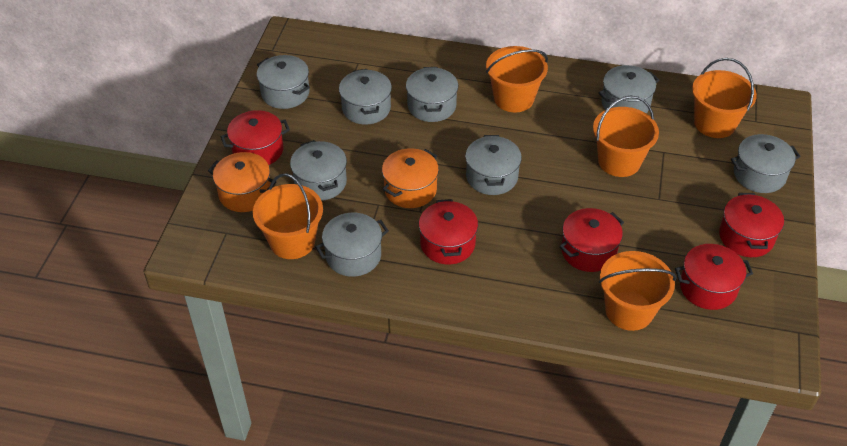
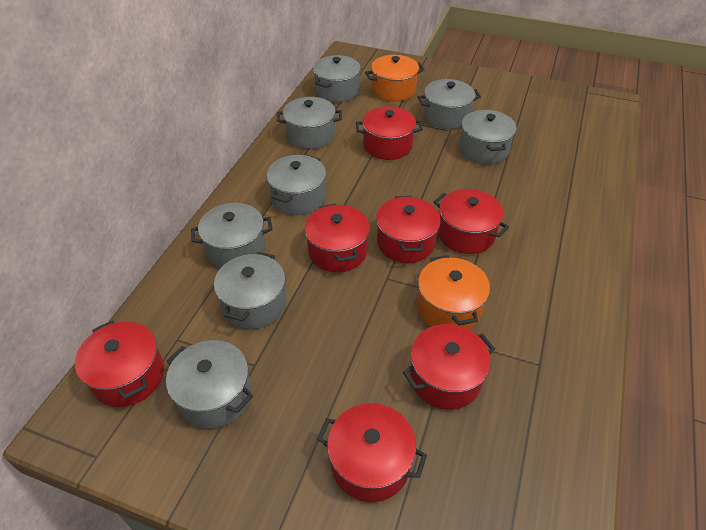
orange bucket: [253,173,323,259] [486,46,548,112] [593,95,659,177] [599,251,677,331] [692,58,757,138] = 5 -> none = 0
red pot: [220,110,290,165] [419,199,478,264] [559,208,624,272] [675,244,753,310] [719,193,784,257] = 5 -> [75,321,164,407] [304,203,370,272] [317,403,427,502] [356,106,423,160] [376,196,441,263] [403,324,495,410] [434,189,509,254] = 7

